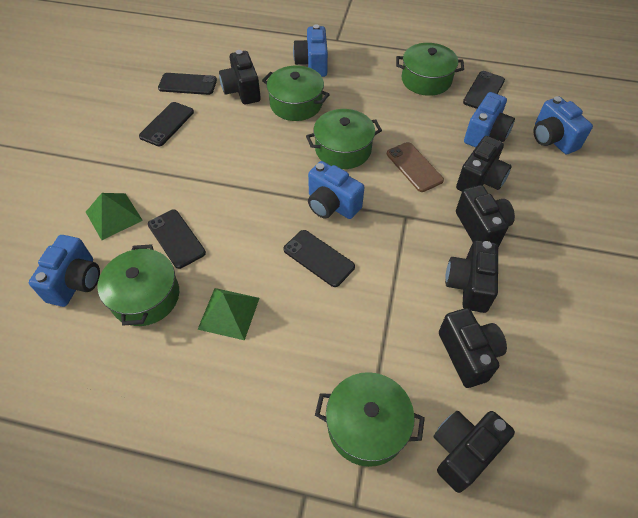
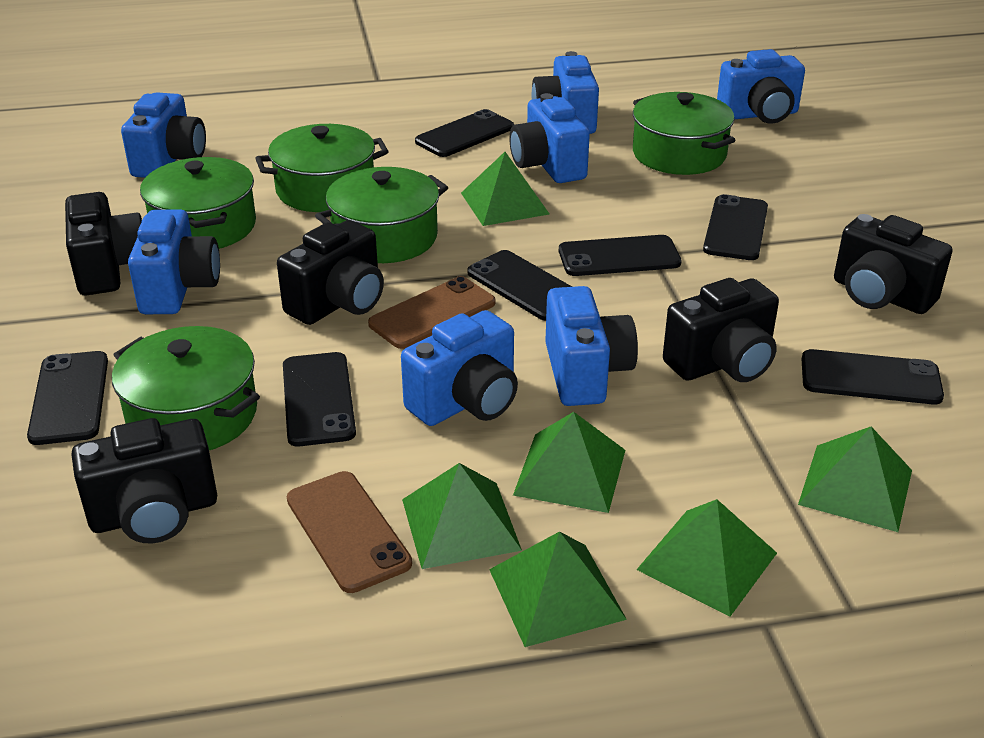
black camera: [219,50,261,104] [433,411,515,493] [439,308,507,388] [445,240,498,313] [456,136,511,191] [456,185,515,247] = 6 -> [65,192,142,295] [71,418,217,544] [277,220,384,325] [663,278,779,382] [834,214,952,314] = 5
black phone: [139,102,194,146] [148,209,206,269] [158,73,217,95] [283,230,355,287] [463,71,505,109] = 5 -> [27,351,108,445] [283,352,356,446] [415,109,514,157] [467,250,572,321] [559,235,682,276] [703,194,768,260] [802,349,944,405] = 7
blue camera: [29,235,100,307] [293,24,328,77] [308,161,364,219] [464,92,515,147] [533,97,593,154] = 5 -> [121,92,206,178] [128,209,220,314] [401,310,518,426] [509,93,590,183] [532,51,599,134] [545,286,638,406] [717,49,805,124] = 7
brown phone: [387,142,444,192] = 1 -> [287,471,412,593] [368,276,496,349] = 2
green pyramid: [86,193,143,240] [197,288,260,340] = 2 -> [402,463,522,569] [461,152,549,226] [489,531,627,647] [513,412,625,513] [637,499,777,617] [798,427,912,532] = 6

